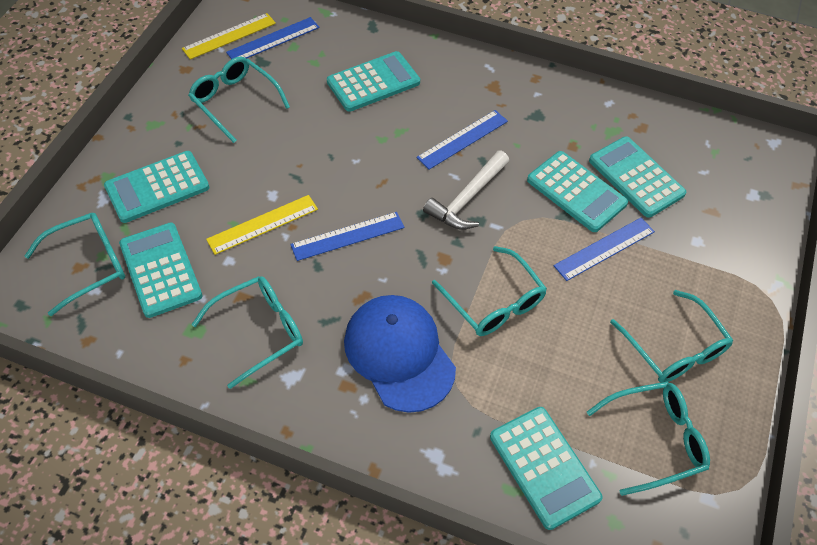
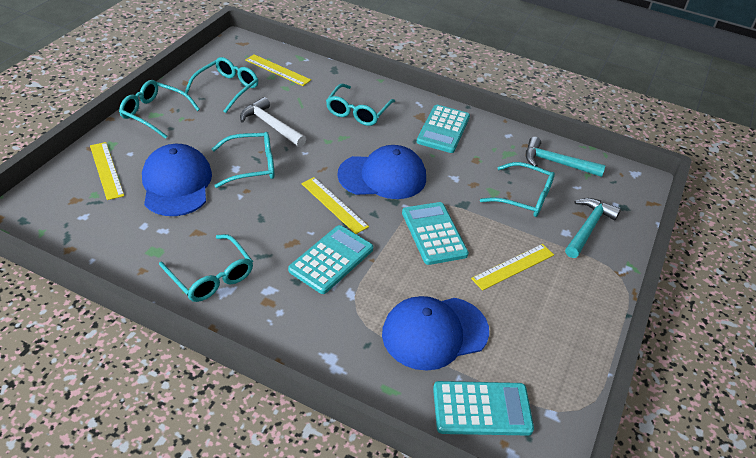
blue cap: [344,295,456,413] = 1 -> [142,144,212,216] [337,145,426,199] [382,296,489,371] = 3
blue ruler: [226,17,320,59] [290,212,404,261] [417,110,508,170] [554,218,655,281] = 4 -> none = 0
turquoise calculator: [104,151,209,223] [119,223,202,318] [327,51,420,112] [490,407,603,530] [527,151,628,232] [589,136,686,218] = 6 -> [288,225,373,294] [402,202,469,265] [417,105,470,153] [433,381,534,436] = 4
turquoise hammer: none = 0 -> [526,137,606,177] [565,198,621,258] = 2
yellow ruler: [182,13,276,60] [206,195,318,255] = 2 -> [90,142,124,200] [245,54,311,86] [301,177,369,234] [471,244,554,291] = 4

